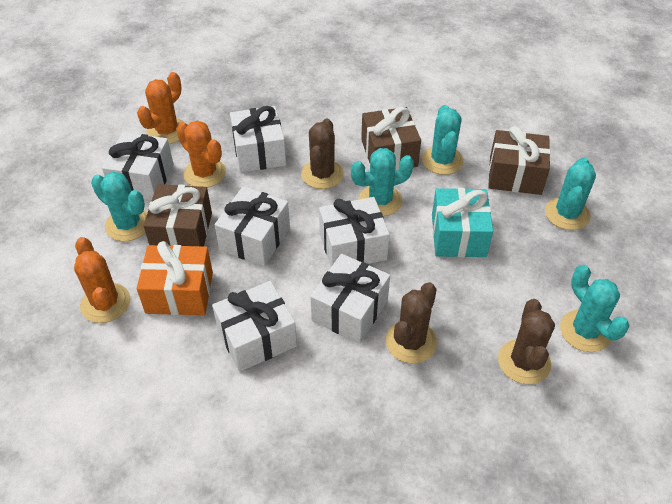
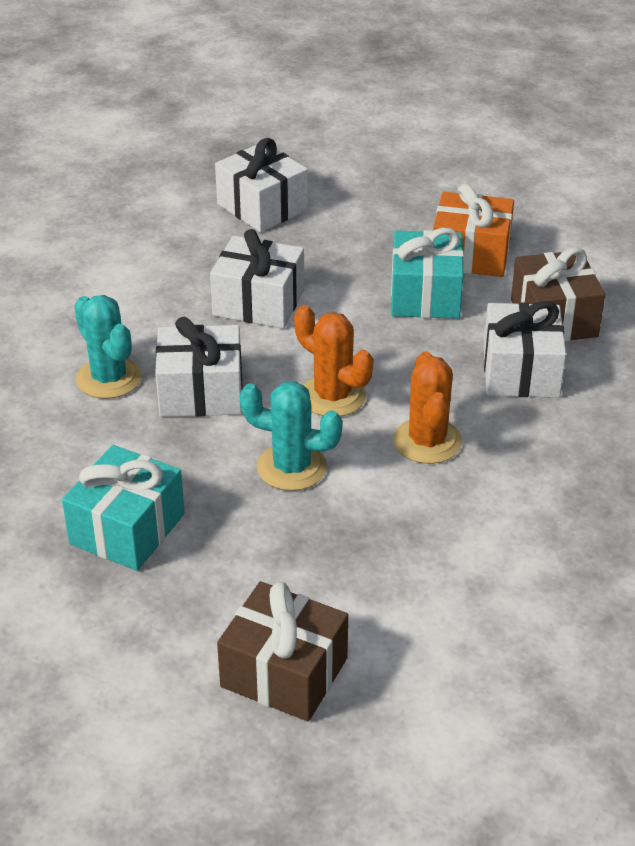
brown cactus: [301,119,344,189] [386,282,437,364] [498,299,555,384] = 3 -> none = 0
brown gift: [144,184,212,246] [361,107,421,171] [488,126,550,195] = 3 -> [217,581,348,722] [511,248,605,341] = 2
orange cactus: [74,237,131,323] [137,72,184,144] [176,121,226,188] = 3 -> [294,305,373,417] [393,351,462,464] = 2
turquoise cactus: [91,172,147,241] [351,148,414,216] [422,105,464,175] [545,157,596,230] [560,265,629,352] = 5 -> [74,295,142,399] [240,381,343,491] = 2
turquoise gift: [432,188,493,257] = 1 -> [62,445,185,571] [391,228,464,319] = 2
white gift: [102,132,174,200] [212,281,297,372] [215,187,290,266] [230,106,286,172] [310,254,390,344] [319,197,390,267] = 6 -> [155,317,243,417] [210,229,304,329] [215,138,308,232] [484,301,566,398] = 4

